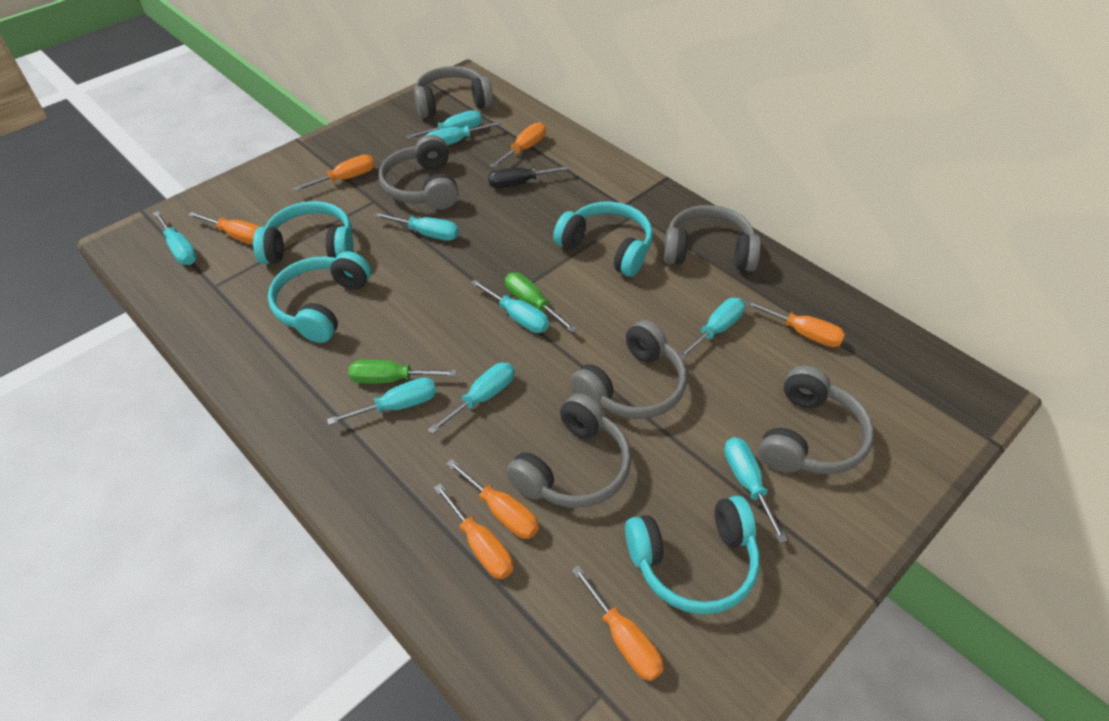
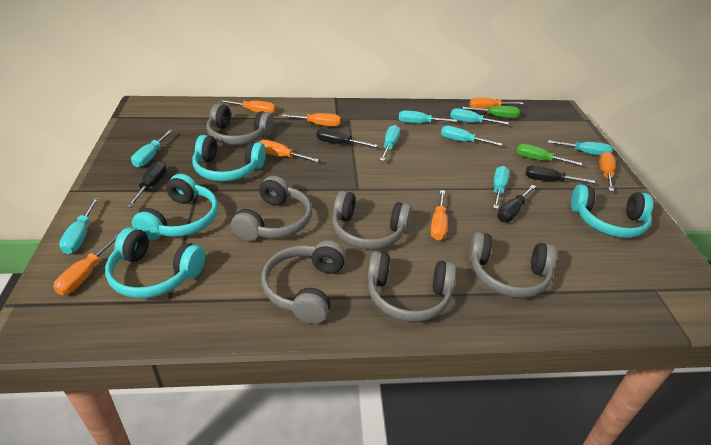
black screwdriver: [488,165,572,188] = 1 -> [126,161,167,208] [317,128,378,147] [497,185,536,222] [525,165,595,183] = 4
turquoise screwdriver: [153,211,197,265] [327,378,436,425] [374,212,459,241] [406,110,482,139] [426,121,502,145] [428,363,514,434] [470,279,549,333] [679,298,745,360] [724,437,788,543] = 9 -> [59,198,99,254] [131,129,173,167] [380,125,400,161] [399,110,457,123] [441,126,502,146] [450,108,509,125] [493,166,510,209] [548,140,613,156] = 8

